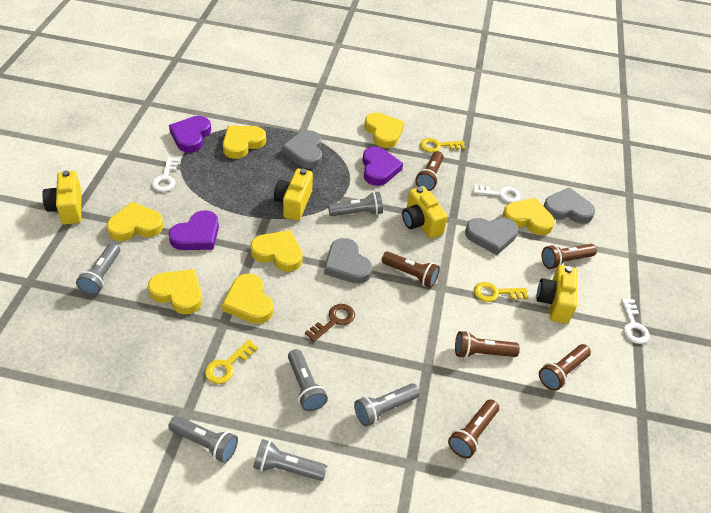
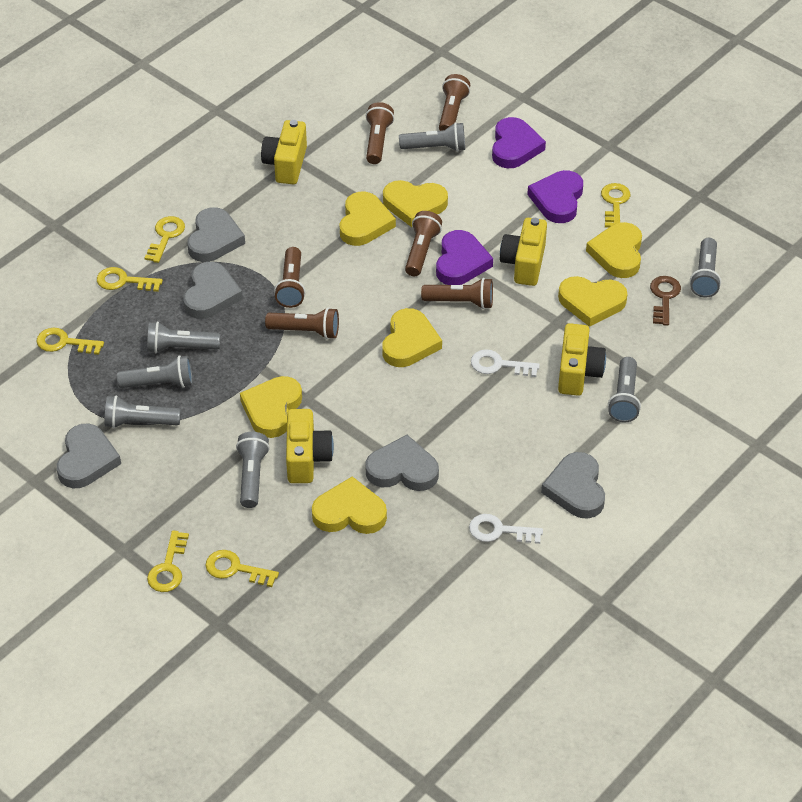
grey flashlight: [76,243,120,295] [168,416,238,463] [253,439,327,481] [288,349,328,411] [328,192,383,216] [354,384,420,427] = 6 -> [105,395,181,428] [117,355,193,388] [147,321,220,353] [236,432,270,508] [399,122,465,152] [608,357,641,422] [690,238,721,298] = 7
grey heart: [282,130,322,169] [324,238,372,284] [465,217,518,255] [544,187,595,224] = 4 -> [57,424,121,488] [183,262,243,319] [187,207,245,262] [365,435,439,491] [541,452,605,519] = 5
white key: [152,157,179,192] [473,184,521,203] [621,298,650,344] = 3 -> [469,514,543,544] [471,349,540,377] = 2
yellow key: [205,340,258,384] [420,138,465,153] [474,282,528,302] = 3 -> [37,328,104,355] [97,267,163,292] [144,216,185,263] [147,531,189,592] [205,550,279,587] [601,183,630,227] = 6

